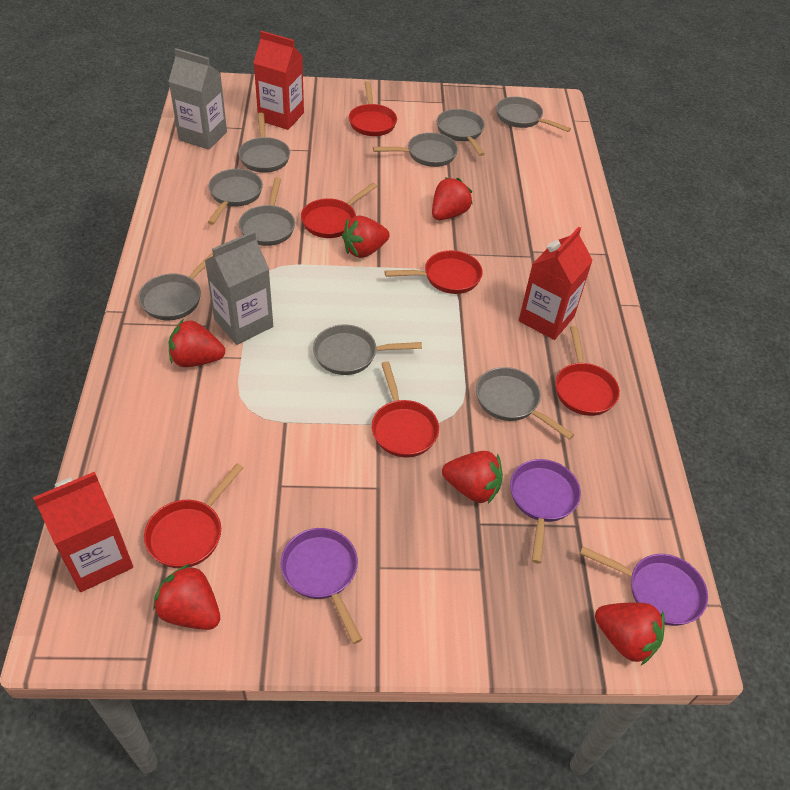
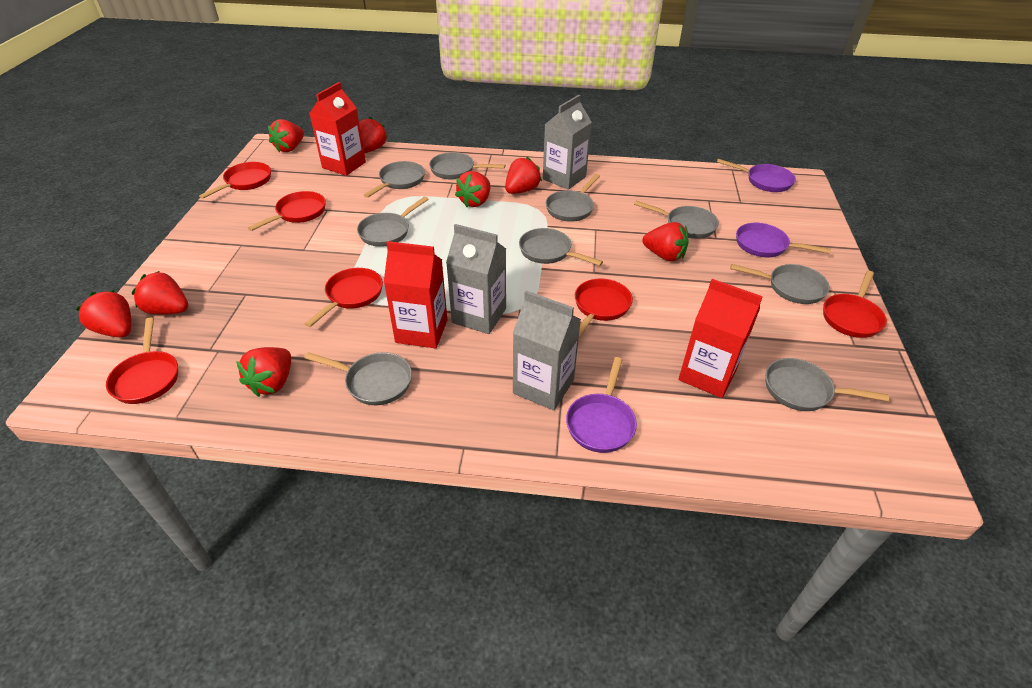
grey carton: [168,48,227,150] [205,231,273,345] = 2 -> [446,224,506,334] [513,291,581,411] [543,95,592,190] = 3
red strawberry: [153,564,220,630] [169,320,225,367] [342,216,390,258] [432,177,473,220] [442,451,503,504] [595,602,665,665] = 6 -> [76,290,132,337] [132,271,188,314] [236,347,291,397] [268,119,304,153] [359,117,388,153] [455,171,490,207] [505,157,542,194] [642,222,689,262] = 8

